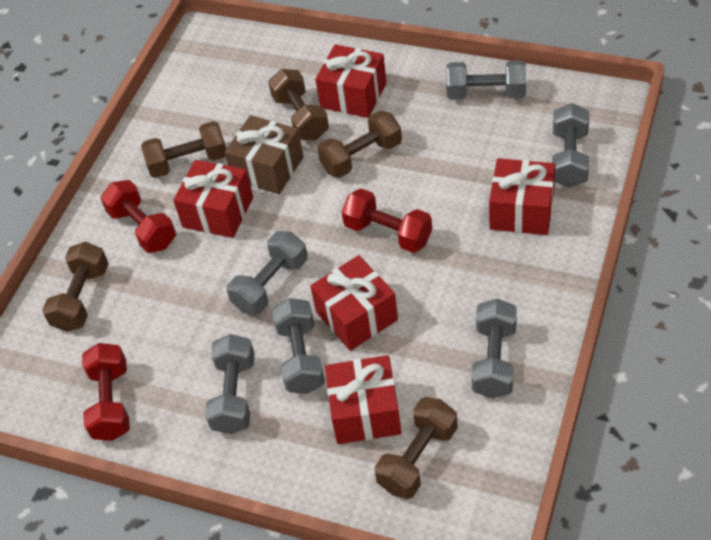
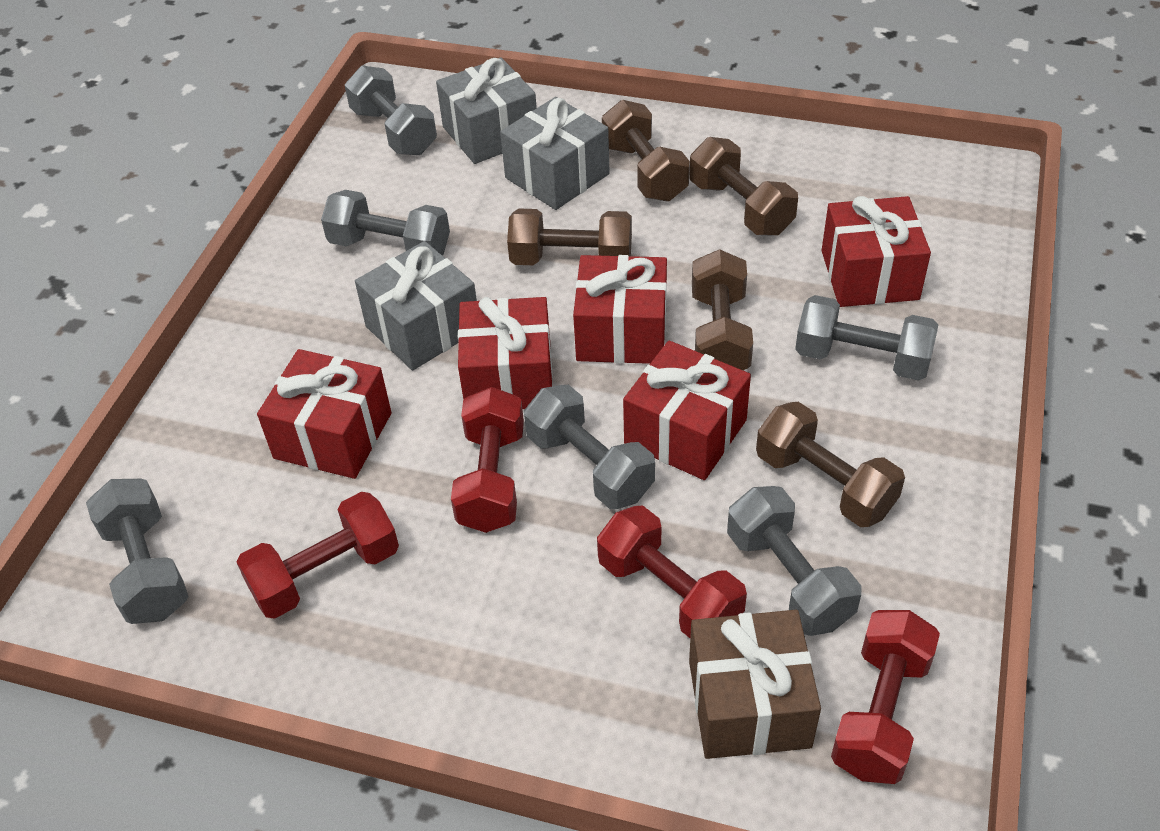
grey gift: none = 0 -> [355,241,477,371] [436,57,537,164] [500,97,610,210] = 3
red dumbbell: [82,343,130,441] [101,180,176,253] [341,188,432,253] = 3 -> [237,492,399,619] [451,387,524,533] [597,506,747,638] [831,610,940,784] = 4

